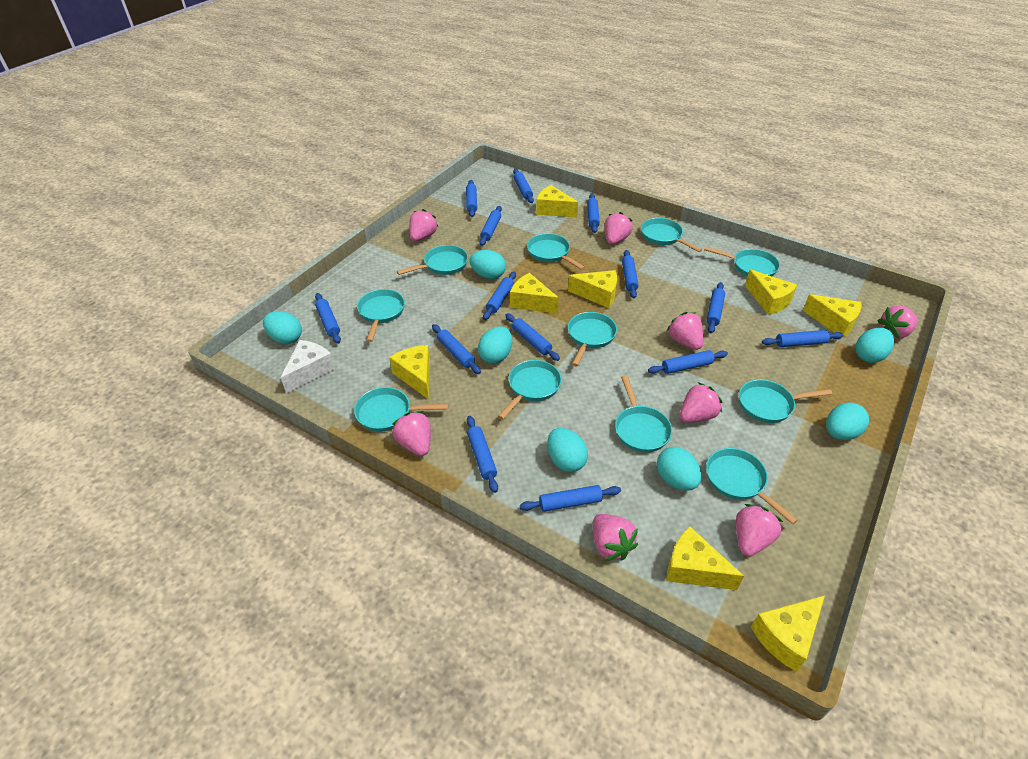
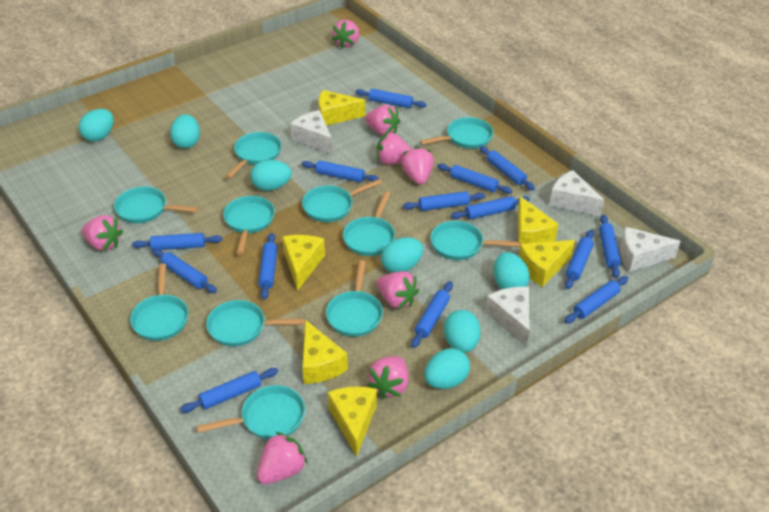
white cheese: [281,340,335,394] = 1 -> [290,110,332,154] [485,287,530,347] [549,170,604,216] [620,227,681,272] = 4
yellow cheese: [389,345,430,400] [510,273,559,314] [536,185,578,217] [568,270,617,308] [666,527,744,590] [745,270,797,315] [751,595,825,672] [803,294,861,338] = 8 -> [282,235,325,291] [302,320,348,384] [319,90,365,126] [328,386,377,457] [518,196,558,248] [519,240,575,287] = 6

